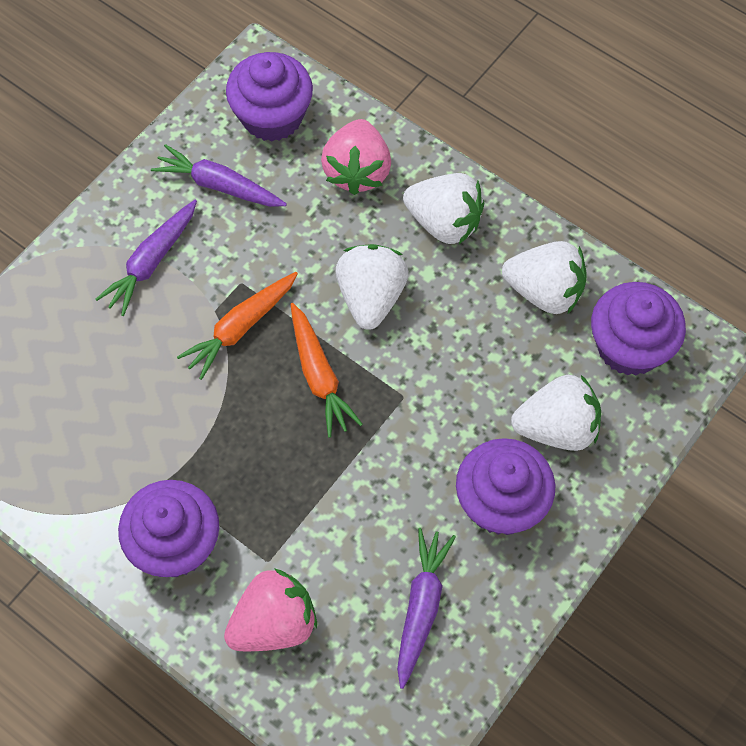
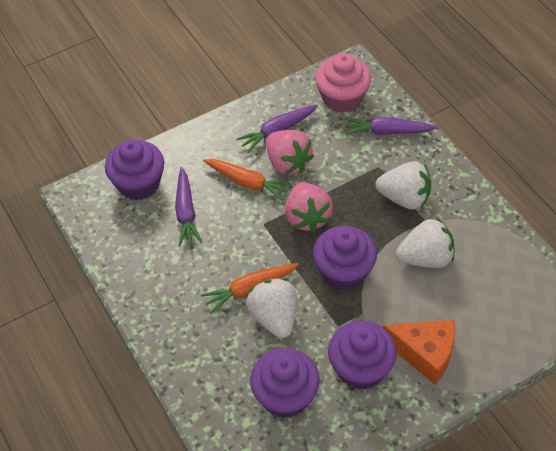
orange cheese: none = 0 -> [383,320,455,384] = 1
pink cupcake: none = 0 -> [315,53,371,112] = 1
white strawberry: [336,244,409,330] [403,173,484,244] [502,241,587,314] [511,375,601,451] = 4 -> [246,278,297,338] [375,162,431,210] [396,218,455,268] = 3

